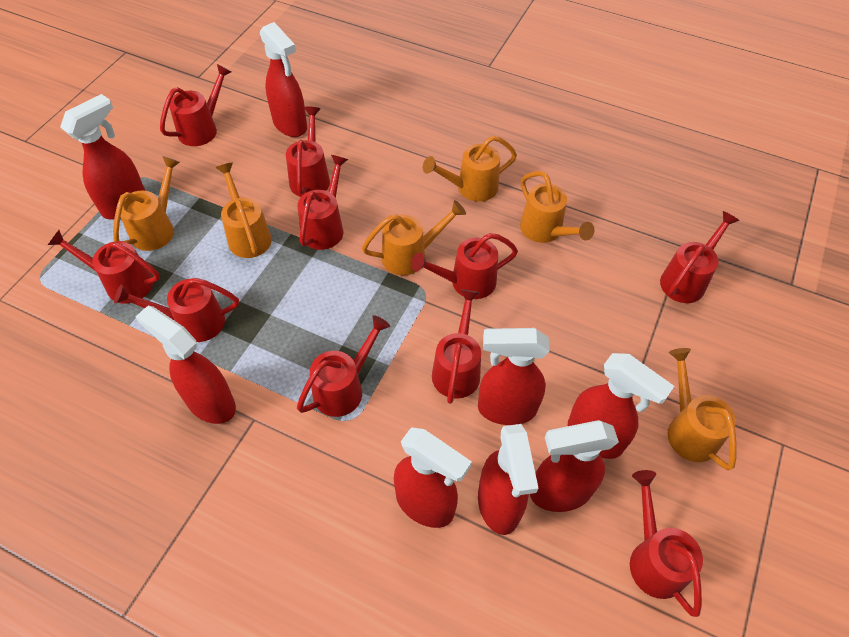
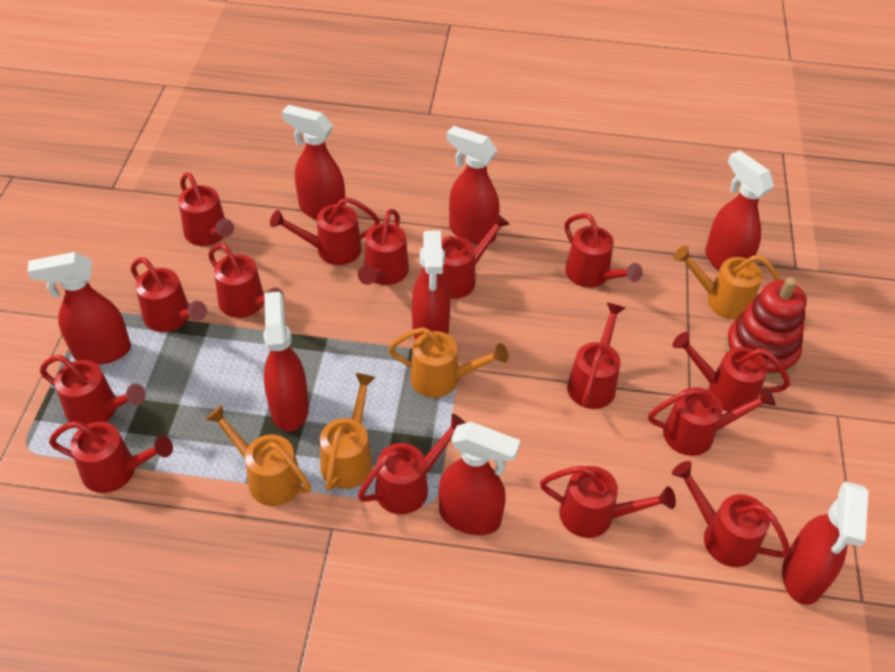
orange watering can: [113,156,180,251] [215,163,272,258] [362,200,466,275] [423,136,517,202] [520,171,595,243] [667,348,737,470] = 6 -> [205,405,311,506] [320,373,376,491] [388,327,509,398] [674,245,781,320] = 4
red stacking toy: none = 0 -> [725,277,806,379] = 1
red watering can: [48,230,160,304] [114,278,239,342] [160,64,231,146] [286,106,330,197] [297,155,348,250] [297,315,390,417] [411,233,518,299] [432,289,481,404] [630,470,703,617] [660,211,739,303] = 10 -> [40,355,146,425] [49,421,173,493] [131,257,207,332] [178,172,234,246] [208,243,284,318] [270,197,380,265] [358,209,409,285] [358,414,466,514] [420,213,510,299] [540,466,676,538] [565,213,642,287] [567,302,625,409] [648,387,776,456] [672,461,790,567] [673,332,790,412] = 15

